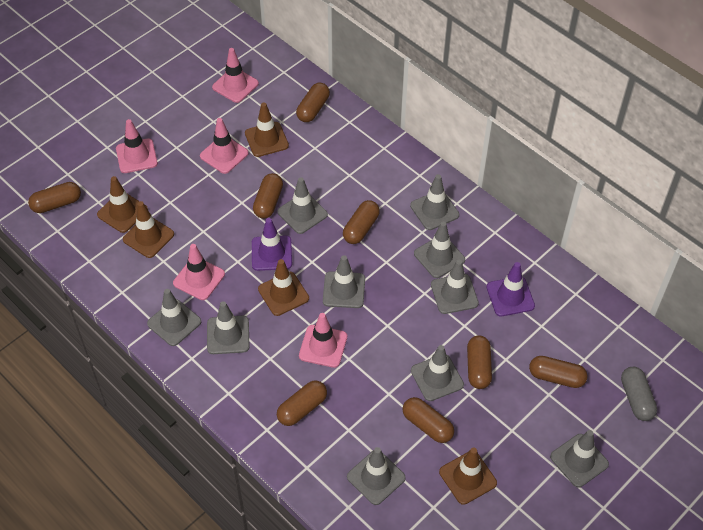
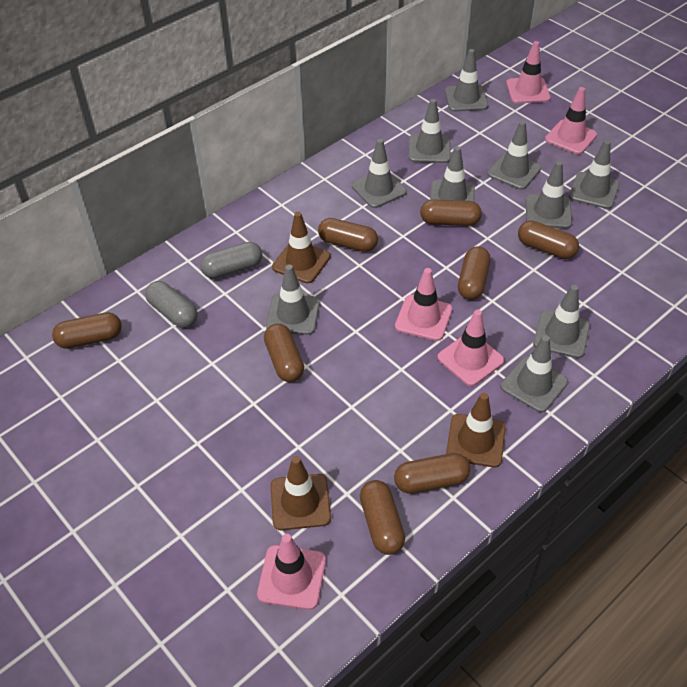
brown traffic cone: [97,176,148,233] [123,201,174,258] [245,103,289,157] [258,259,309,316] [439,447,497,505] = 5 -> [270,456,331,530] [272,212,331,283] [446,393,506,468] = 3
grey capsule: [621,366,657,421] = 1 -> [145,281,198,328] [200,242,262,279] = 2
purple traffic cone: [252,218,292,271] [487,262,535,317] = 2 -> none = 0

